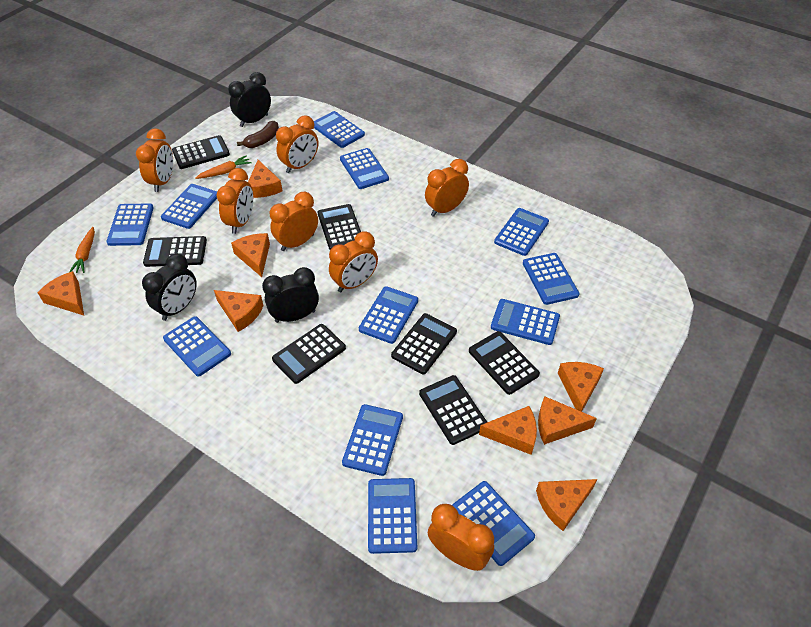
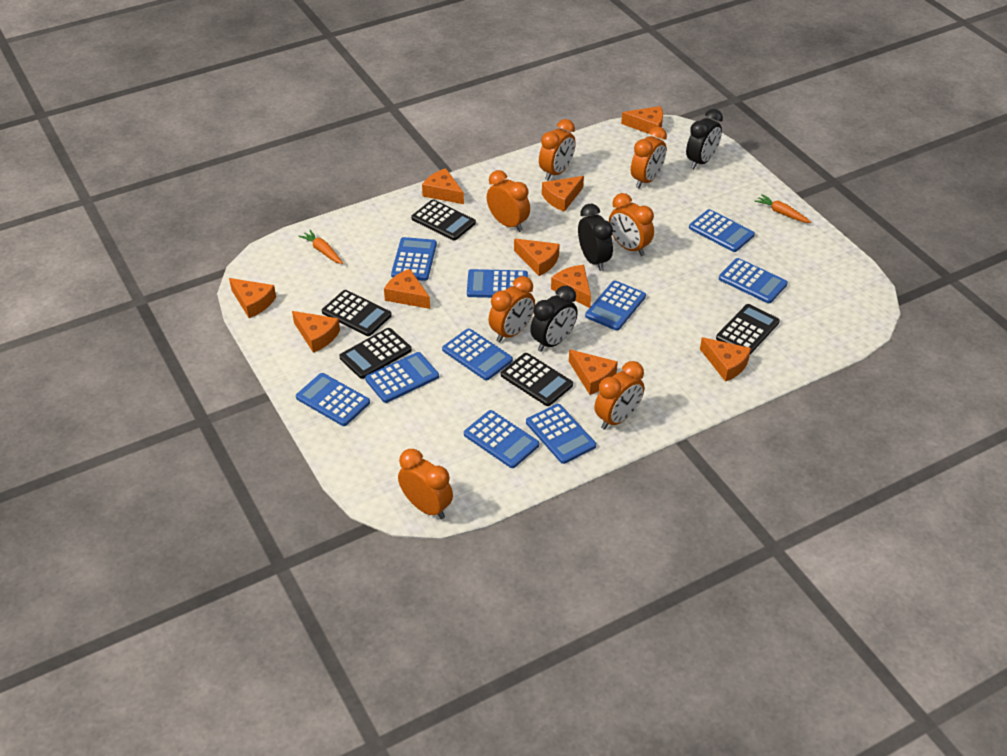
black calculator: [143,236,207,267] [172,135,230,169] [272,324,346,384] [318,204,361,250] [391,313,457,374] [419,375,487,445] [469,331,540,395] = 7 -> [322,290,392,336] [339,328,412,379] [411,199,476,241] [501,353,573,406] [716,304,780,354] = 5
blue calculator: [106,203,154,246] [161,184,217,229] [163,316,231,377] [314,111,365,148] [340,148,389,189] [342,404,403,476] [359,286,418,344] [368,478,417,554] [452,481,535,566] [491,299,560,345] [494,208,549,256] [523,253,580,305] = 12 -> [296,373,370,426] [365,352,439,403] [391,237,437,281] [442,328,513,381] [464,410,539,468] [467,269,528,298] [526,404,596,464] [585,281,646,331] [689,209,755,252] [719,258,788,303] = 10
brown banana: [237,121,279,148] = 1 -> none = 0
orange cheese: [37,271,84,315] [214,290,264,332] [231,233,270,277] [248,160,282,198] [479,406,537,455] [536,479,597,531] [538,396,597,445] [558,362,604,412] = 8 -> [229,278,276,318] [292,311,340,353] [384,269,430,309] [422,168,464,204] [514,238,560,276] [542,176,584,212] [551,265,591,308] [569,349,618,395] [621,106,663,134] [700,337,751,382] = 10

